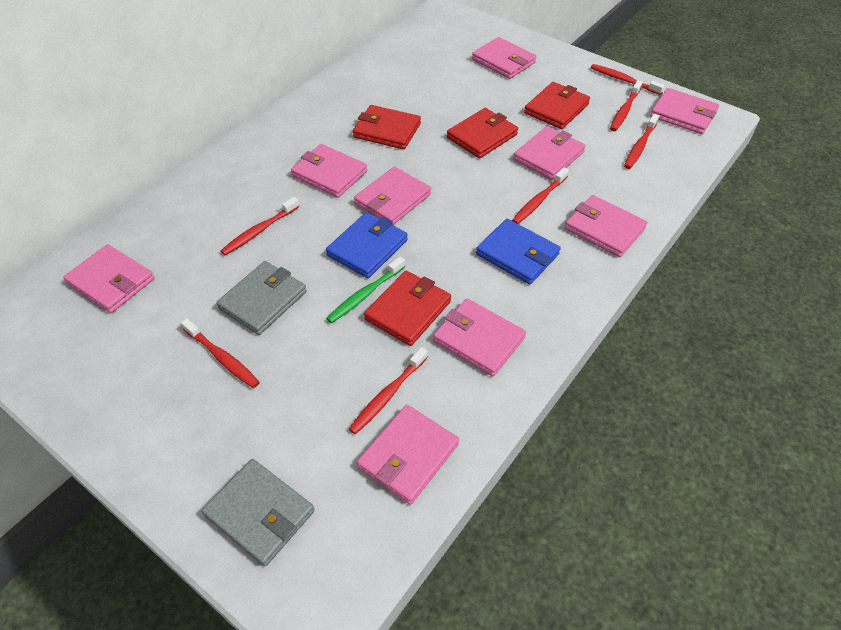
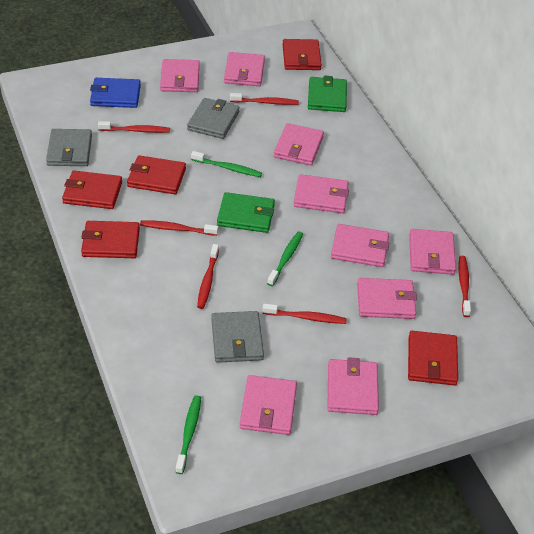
blue wallet: [326,212,408,278] [476,219,561,285] = 2 -> [90,78,141,108] = 1
green toothbrush: [326,256,406,323] = 1 -> [176,395,201,474] [191,151,262,177] [267,231,303,286] = 3
green wallet: none = 0 -> [217,192,275,233] [308,76,347,112] = 2
grey wallet: [202,459,315,566] [216,261,307,335] = 2 -> [46,129,92,166] [187,98,240,139] [211,311,264,363] = 3
red toothbrush: [181,318,260,388] [220,197,299,255] [349,347,428,434] [512,167,569,224] [591,64,665,95] [610,80,643,131] [624,114,659,169] = 7 -> [98,121,170,133] [140,220,218,236] [197,244,219,309] [230,93,299,105] [262,303,347,324] [458,256,471,317] = 6
red wallet: [353,105,421,149] [364,271,451,346] [447,108,518,158] [524,82,590,129] = 4 -> [62,171,122,209] [81,221,140,258] [127,155,186,194] [283,39,322,70] [408,331,458,385] = 5

